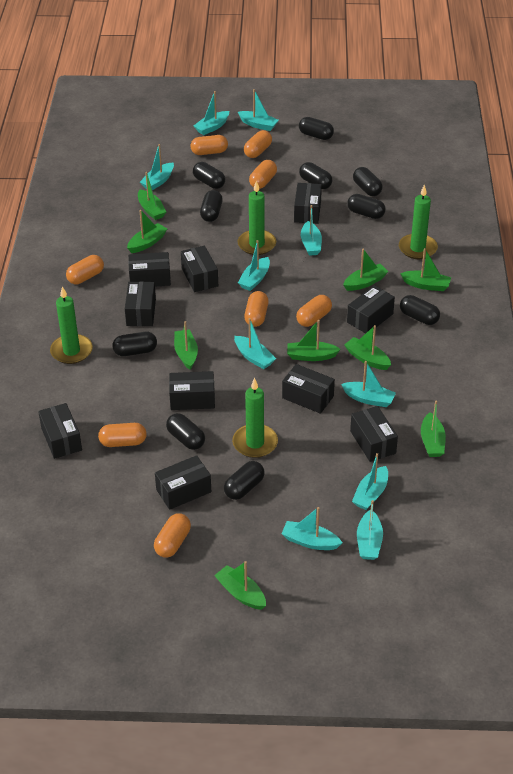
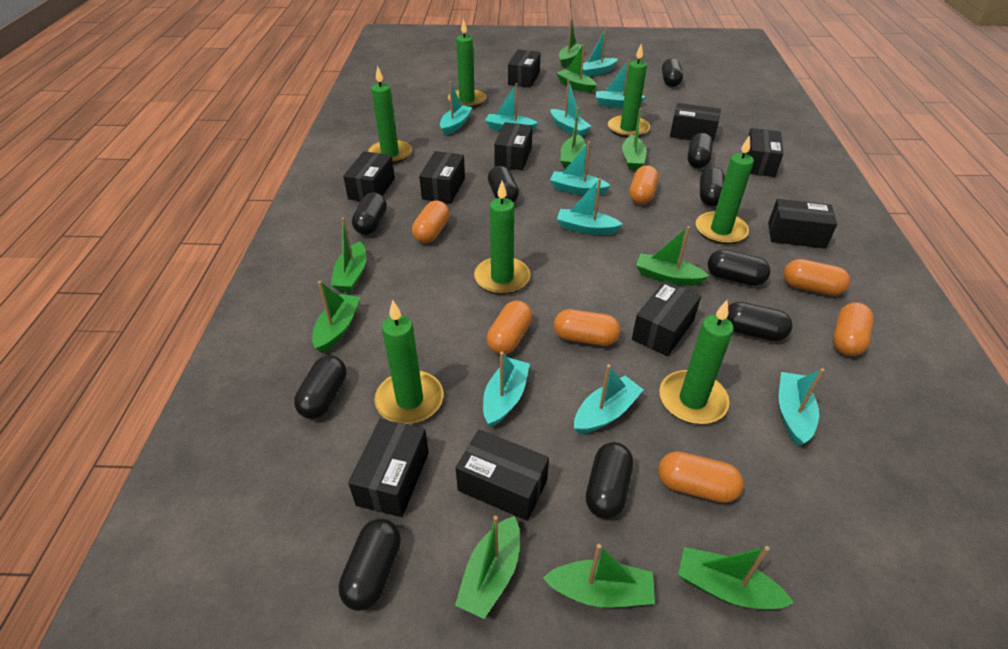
green boat: [127,210,167,253] [138,172,166,220] [174,321,198,370] [214,561,266,610] [287,320,341,361] [343,248,388,291] [344,325,391,370] [400,248,451,291] [421,400,446,457] = 9 -> [312,281,360,353] [331,218,367,292] [455,516,520,619] [543,544,655,608] [556,44,597,93] [559,19,583,67] [561,107,586,168] [622,108,647,170] [636,226,709,286] [678,546,794,609] = 10
green candle: [50,286,93,364] [232,378,278,458] [238,180,276,255] [399,184,438,259] = 4 -> [367,66,412,164] [375,300,443,424] [447,18,486,108] [474,181,530,295] [608,44,650,138] [659,300,734,424] [696,135,754,245] = 7
orange capsule: [66,255,104,284] [98,423,147,447] [154,513,191,557] [191,135,228,155] [244,130,272,158] [244,291,269,327] [249,160,277,189] [296,295,332,327] = 8 -> [412,201,450,243] [487,300,532,354] [554,309,620,346] [629,165,658,204] [658,451,744,503] [784,259,850,296] [833,302,874,356] = 7

